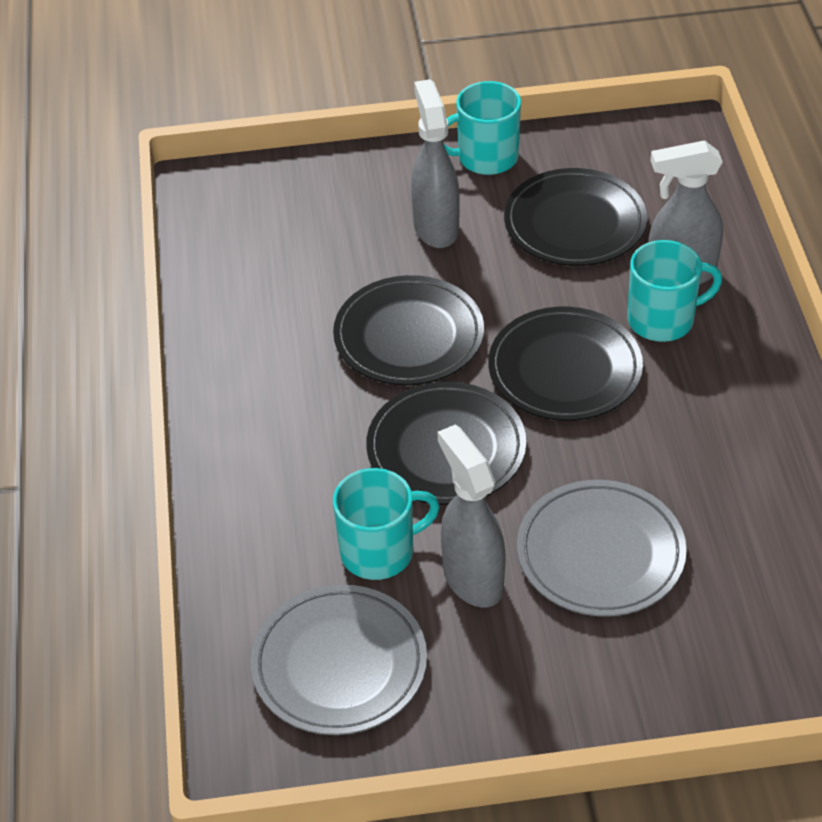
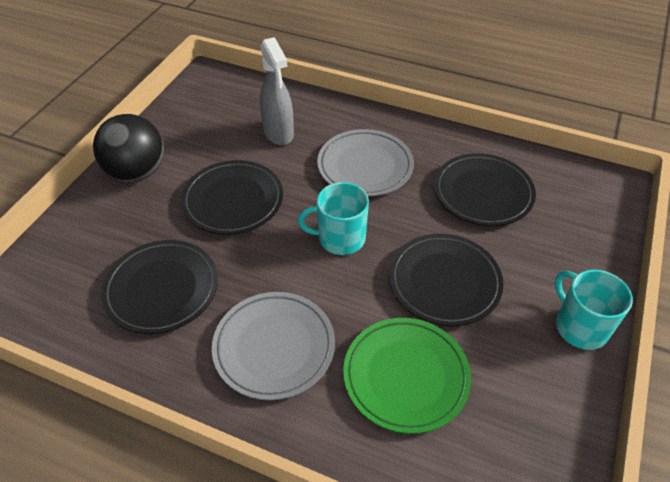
black ball: none = 0 -> [93,114,164,182] = 1
green plate: none = 0 -> [343,318,471,434] = 1
grey spray bottle: [411,79,460,248] [438,424,506,607] [648,140,723,284] = 3 -> [260,37,294,145] = 1
turquoise mug: [333,468,440,580] [444,81,521,175] [627,240,722,342] = 3 -> [298,182,369,255] [555,270,633,350] = 2

